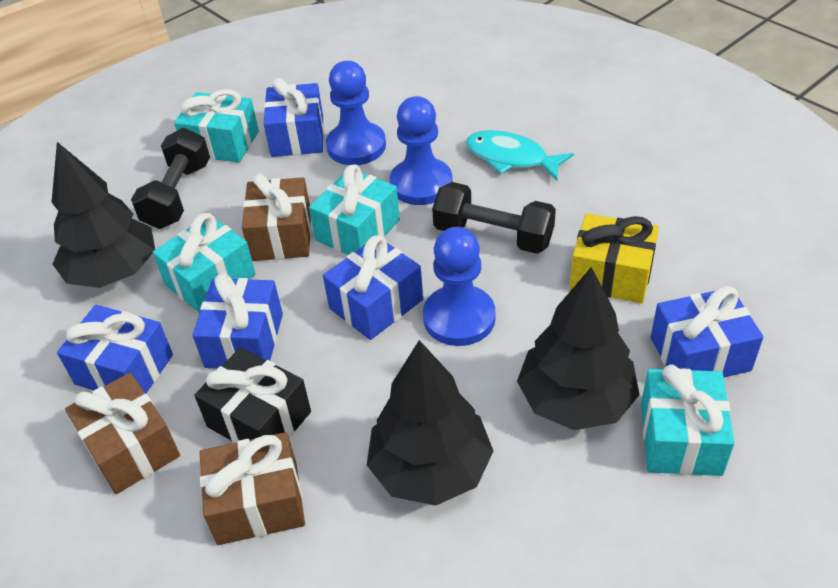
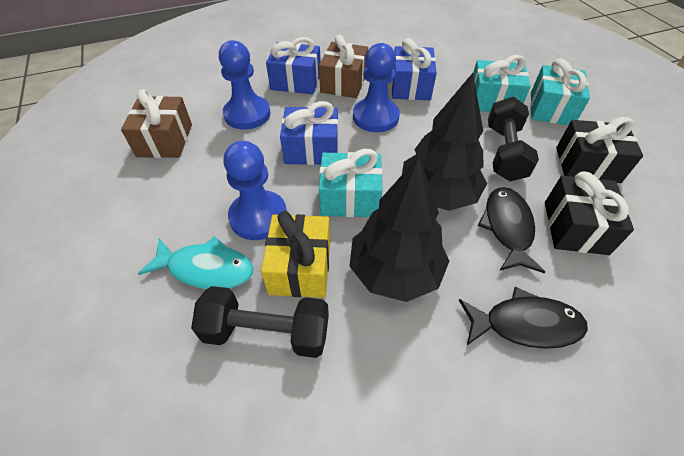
black fish: none = 0 -> [459,287,588,349] [477,187,545,273] = 2
black gift: [194,347,311,443] = 1 -> [545,171,634,255] [556,117,643,183] = 2
black tree: [52,142,155,288] [367,340,493,506] [517,267,640,430] = 3 -> [349,157,449,302] [402,73,487,211] = 2
blue gift: [57,305,173,394] [192,273,283,369] [264,78,324,157] [323,235,423,340] [651,286,763,377] = 5 -> [266,37,321,94] [280,101,338,165] [391,38,437,100] = 3
brown gift: [65,373,180,494] [200,432,305,545] [242,173,311,261] = 3 -> [121,89,192,158] [319,35,368,98] = 2
turquoise gift: [153,213,256,313] [174,89,259,163] [309,164,400,255] [641,365,735,476] = 4 -> [319,149,383,217] [473,55,531,112] [530,58,590,125] = 3

